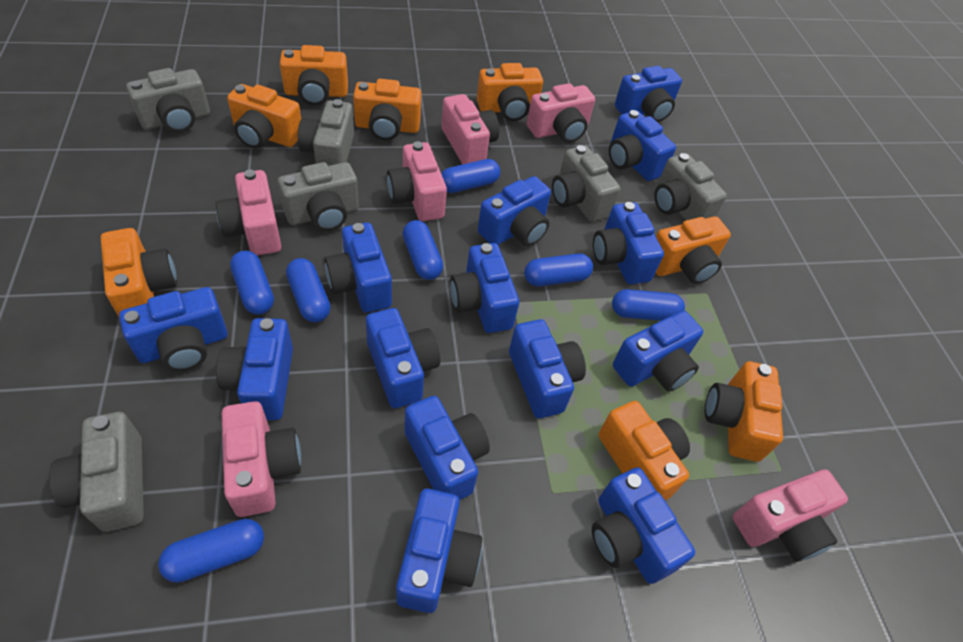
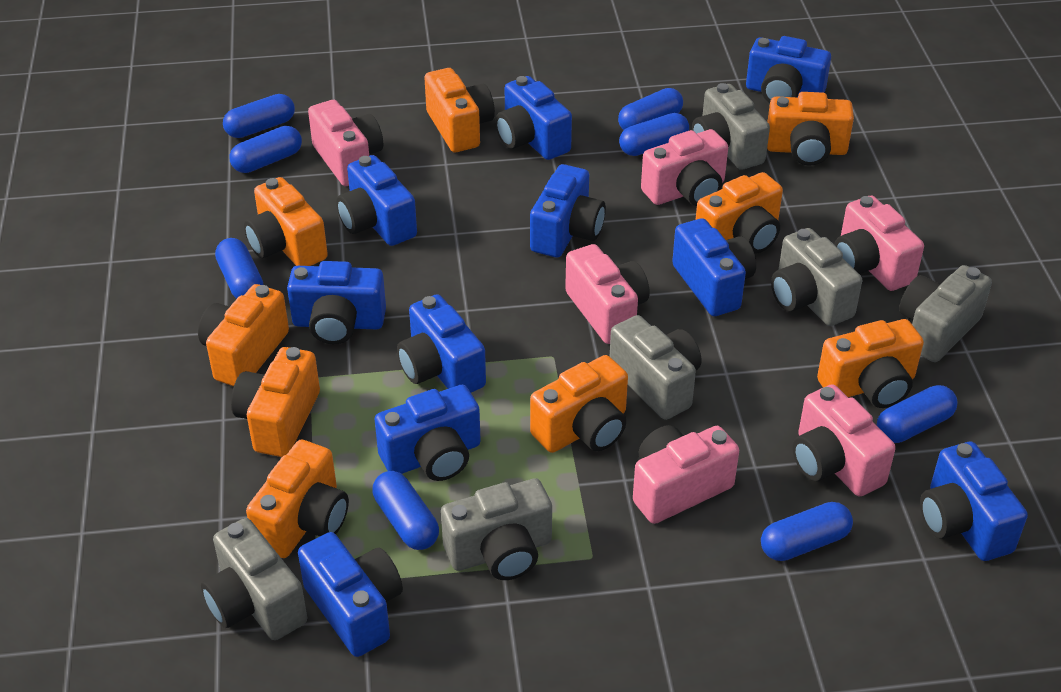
blue camera: [119,287,228,371] [216,318,293,420] [324,223,392,313] [366,308,440,408] [396,489,482,613] [405,396,490,500] [450,243,519,333] [478,176,551,246] [509,319,586,418] [592,467,695,584] [593,202,664,284] [609,110,676,181] [613,311,703,391] [615,66,682,122] = 14 -> [287,261,386,344] [298,532,403,657] [336,155,417,246] [374,385,481,481] [397,294,486,393] [495,76,572,160] [530,164,606,258] [672,218,756,316] [746,36,831,103] [920,442,1028,561] = 10
blue capsule: [158,519,264,583] [230,251,274,314] [286,258,331,322] [403,220,443,280] [441,159,500,193] [524,253,593,286] [612,289,685,321] = 7 -> [215,238,264,299] [223,94,295,138] [229,126,302,173] [372,471,439,550] [618,88,683,130] [619,113,689,156] [761,502,853,561] [877,385,957,443] = 8
orange camera: [101,228,177,317] [227,84,301,149] [280,45,348,105] [353,79,421,140] [477,63,543,121] [599,401,690,500] [656,216,731,284] [705,361,783,462] = 8 -> [198,284,289,386] [231,347,320,457] [244,177,328,266] [246,440,349,558] [424,68,495,152] [530,355,628,453] [695,172,783,253] [767,92,854,166] [817,319,924,408] = 9

